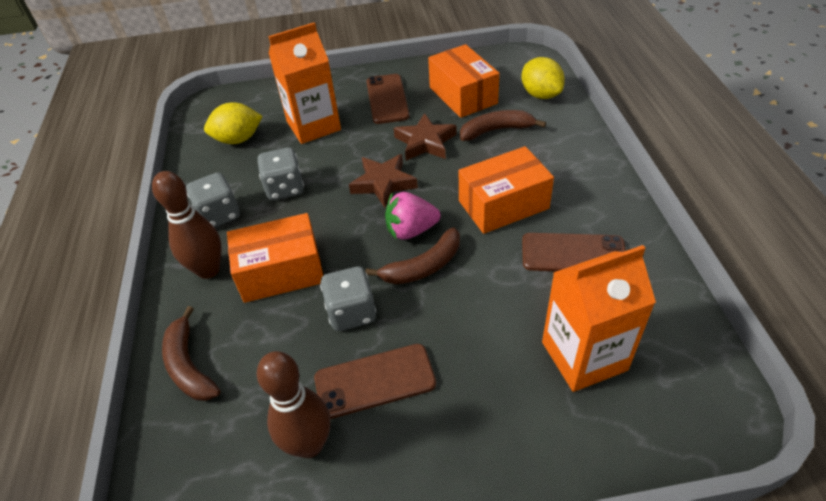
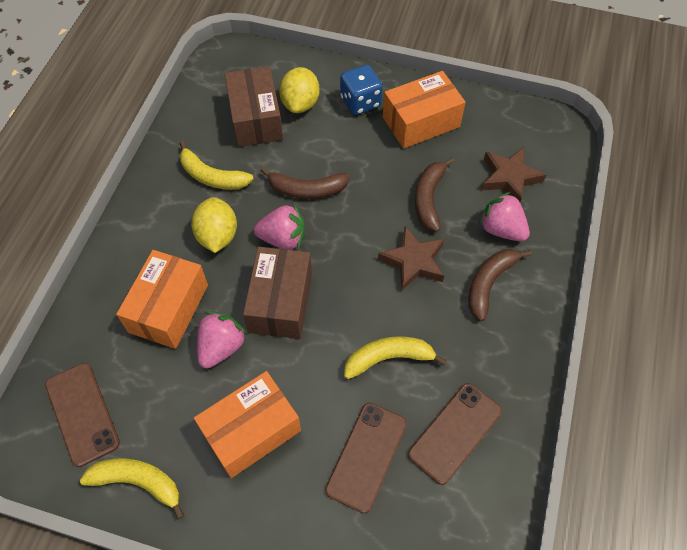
blue dice: none = 0 -> [340,65,383,115] = 1
brown bowling pin: [152,171,222,279] [257,351,330,458] = 2 -> none = 0
brown box: none = 0 -> [225,66,283,147] [243,247,312,339] = 2
grey dice: [186,173,240,227] [257,147,304,200] [320,266,376,331] = 3 -> none = 0
orange carton: [269,22,341,144] [542,245,656,392] = 2 -> none = 0
pink strawberry: [385,192,441,240] = 1 -> [197,312,247,368] [254,204,305,250] [479,192,530,242] = 3
yellow banana: none = 0 -> [80,458,184,519] [179,141,253,190] [344,336,447,379] = 3

